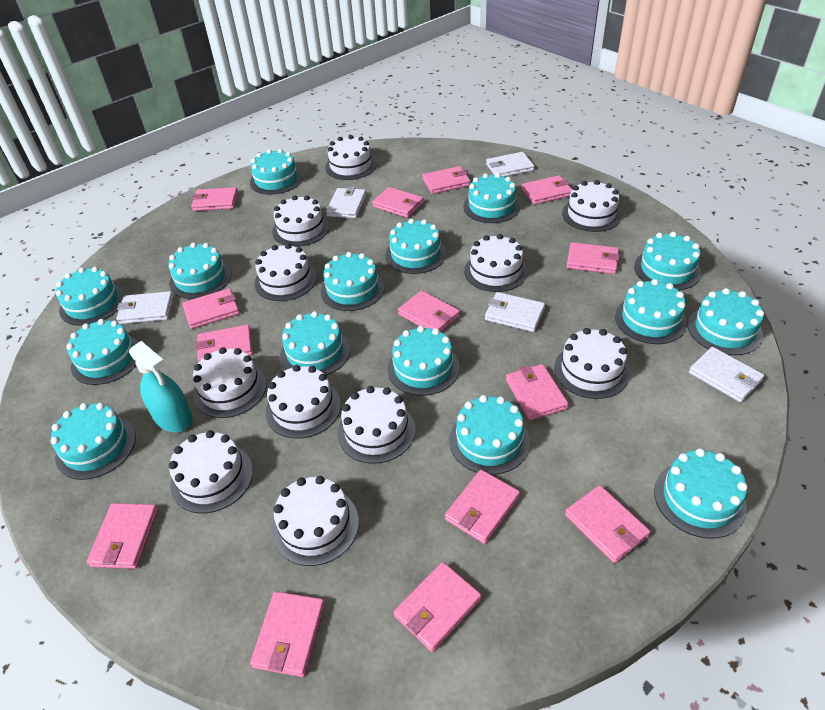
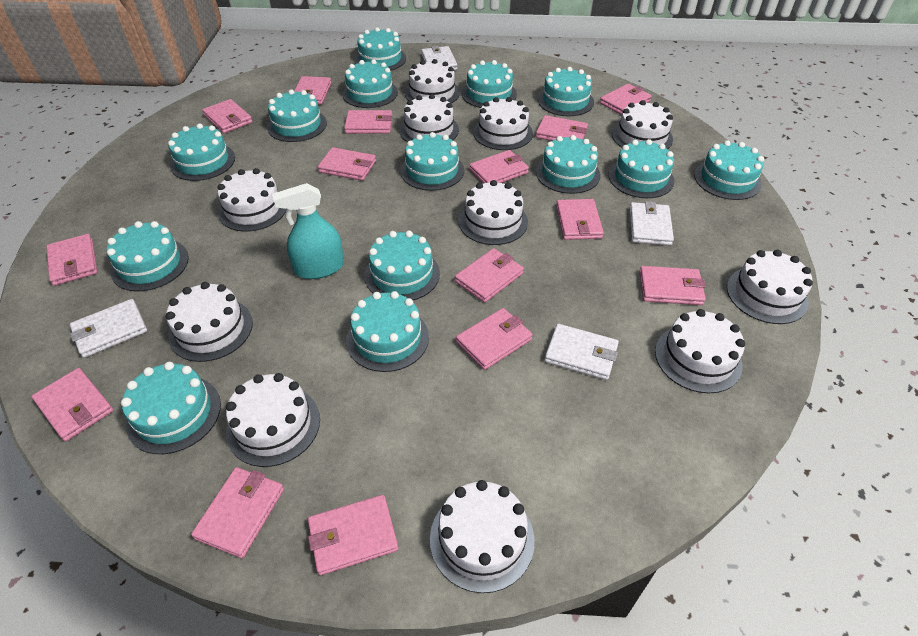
pink wallet: [87,503,158,569] [182,288,240,329] [191,187,238,211] [195,325,253,361] [250,591,325,677] [372,187,424,218] [394,562,481,652] [398,290,460,332] [423,166,470,194] [445,470,520,544] [506,364,569,420] [521,175,572,205] [565,485,650,563] [567,242,620,274] = 14 -> [31,368,113,441] [46,234,97,286] [191,467,284,558] [202,99,253,133] [294,76,331,105] [308,495,398,575] [318,147,376,181] [344,110,392,134] [455,248,524,303] [456,308,533,370] [469,150,529,183] [536,115,588,141] [556,199,604,240] [600,84,652,115] [639,266,706,305] = 15
turquoise cake: [51,403,136,480] [56,267,125,326] [66,319,139,385] [168,243,232,299] [250,149,302,195] [280,311,350,375] [321,252,384,311] [386,219,446,274] [387,326,459,396] [449,395,530,475] [463,173,520,223] [615,279,687,344] [634,232,701,290] [654,448,748,539] [688,288,764,355] = 15 -> [107,221,189,291] [121,362,221,454] [168,123,235,181] [267,89,327,142] [342,59,398,108] [346,291,429,372] [355,27,406,71] [364,231,440,300] [401,132,464,191] [462,60,517,108] [536,135,600,194] [538,67,594,116] [609,139,674,198] [694,140,764,200] = 14
white wallet: [116,291,174,324] [326,187,366,218] [485,292,545,332] [486,152,534,177] [689,347,764,402] = 5 -> [70,299,147,358] [421,45,457,70] [544,324,619,380] [630,201,674,246] = 4

